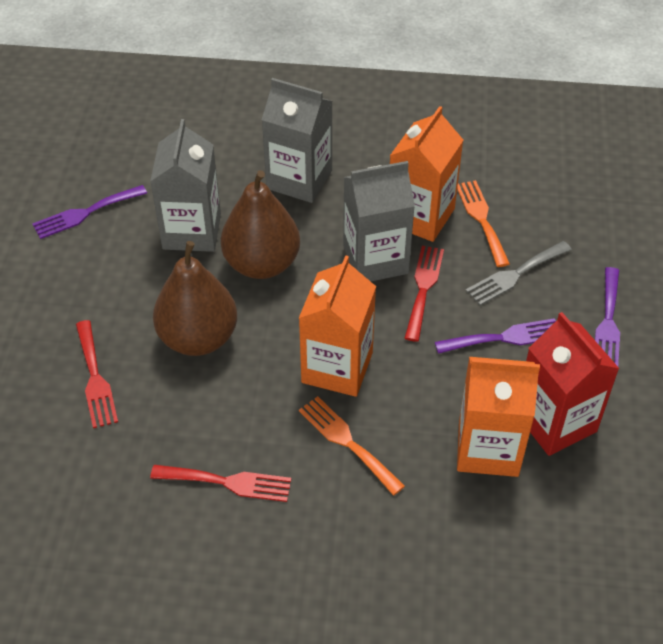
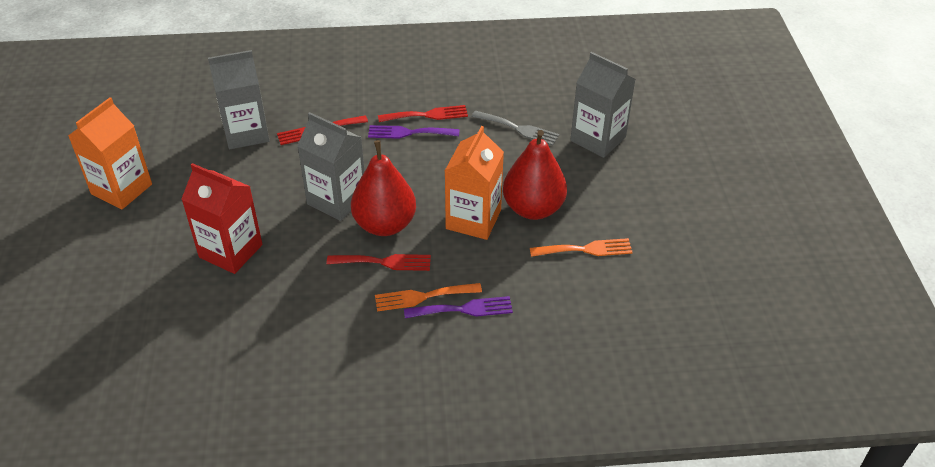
brown pear: [153,241,237,356] [221,170,300,279] = 2 -> none = 0
orange carton: [299,255,376,397] [390,106,463,242] [457,357,540,477] = 3 -> [68,97,152,210] [445,126,504,240] = 2
purple fork: [32,185,147,239] [435,318,556,354] [595,267,620,366] = 3 -> [368,125,459,139] [404,296,513,318] = 2
red pear: none = 0 -> [351,140,416,236] [503,130,567,220] = 2

